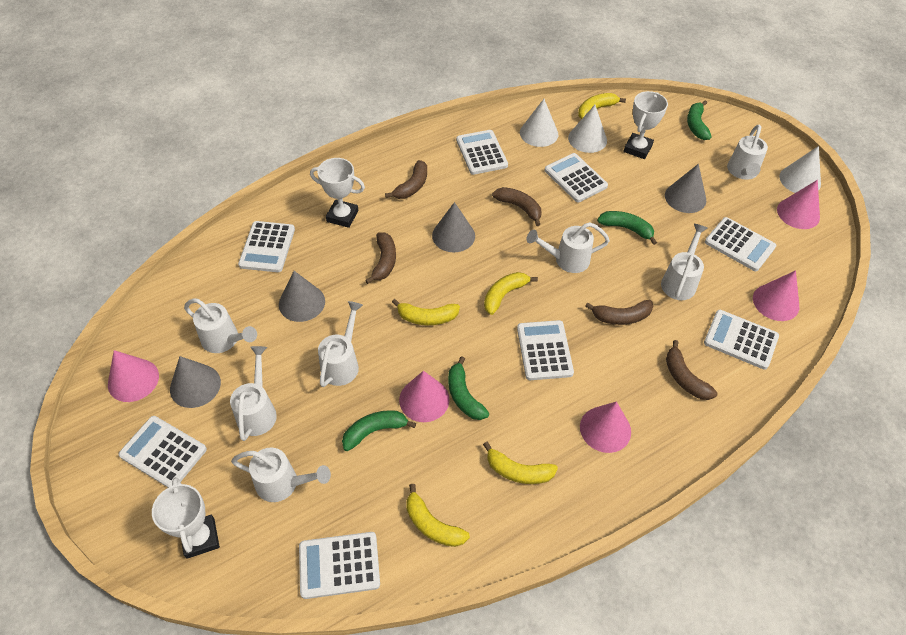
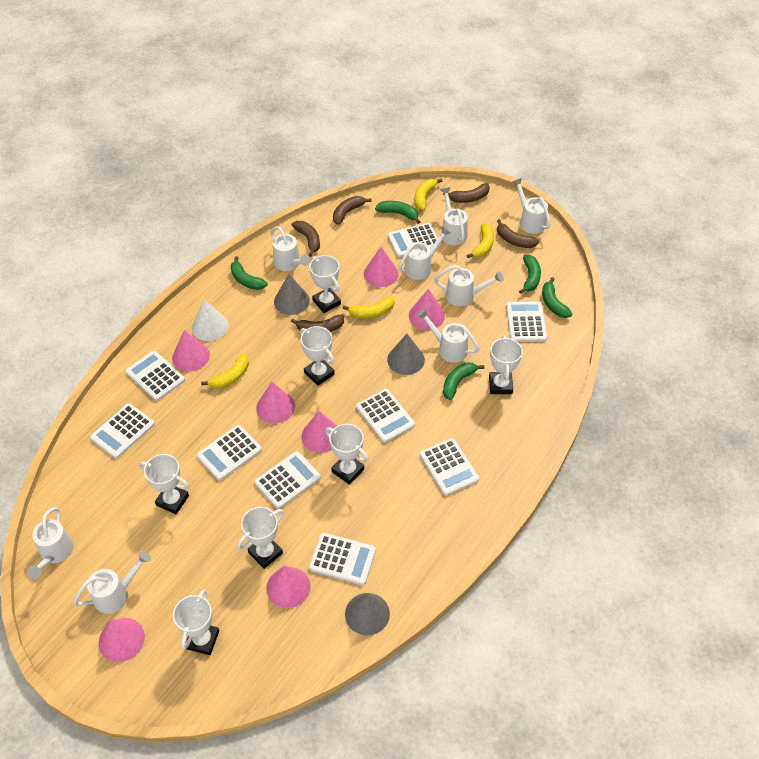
green banana: [342,410,416,451] [448,356,489,420] [597,211,657,245] [687,101,712,140] = 4 -> [231,256,268,290] [375,201,420,224] [443,362,484,400] [519,255,541,294] [542,277,573,318] = 5
grey cone: [170,356,221,408] [279,271,325,322] [432,202,475,252] [665,164,706,213] = 4 -> [274,274,310,315] [345,593,390,635] [387,334,425,375] = 3
pink cone: [108,350,159,402] [399,371,450,422] [580,401,631,453] [753,270,799,321] [777,180,820,229] = 5 -> [99,618,145,662] [172,330,210,371] [256,382,295,424] [266,566,311,608] [302,411,337,453] [364,247,399,287] [409,289,445,330] = 7
white calculator: [118,416,207,488] [238,221,295,272] [299,532,380,599] [456,130,508,175] [517,320,574,380] [545,153,608,202] [704,310,779,370] [705,217,776,271] = 8 -> [90,403,155,459] [126,351,185,401] [197,425,262,481] [254,451,321,509] [309,533,376,585] [356,389,415,443] [388,223,441,258] [420,438,479,496] [506,301,547,342] = 9
white cone: [520,99,558,147] [568,105,607,153] [779,146,821,193] = 3 -> [192,300,229,341] = 1
white trophy: [152,477,220,559] [310,158,365,228] [624,91,668,159] = 3 -> [139,454,189,514] [173,589,219,655] [237,507,284,569] [300,326,335,386] [309,255,341,313] [325,424,369,485] [489,336,523,394] = 7
white watering can: [184,298,257,353] [230,346,277,441] [231,448,331,502] [318,301,363,387] [526,222,610,273] [661,224,708,300] [727,124,768,180] = 7 -> [27,507,74,579] [73,551,151,614] [270,226,311,271] [398,226,451,280] [417,308,480,363] [434,265,504,306] [440,187,468,245] [513,178,551,234] = 8
yellow banana: [392,299,460,325] [406,484,470,547] [483,442,558,484] [484,272,538,315] [578,93,626,119] = 5 -> [201,353,249,389] [343,296,395,319] [415,179,442,210] [467,223,494,258] = 4

